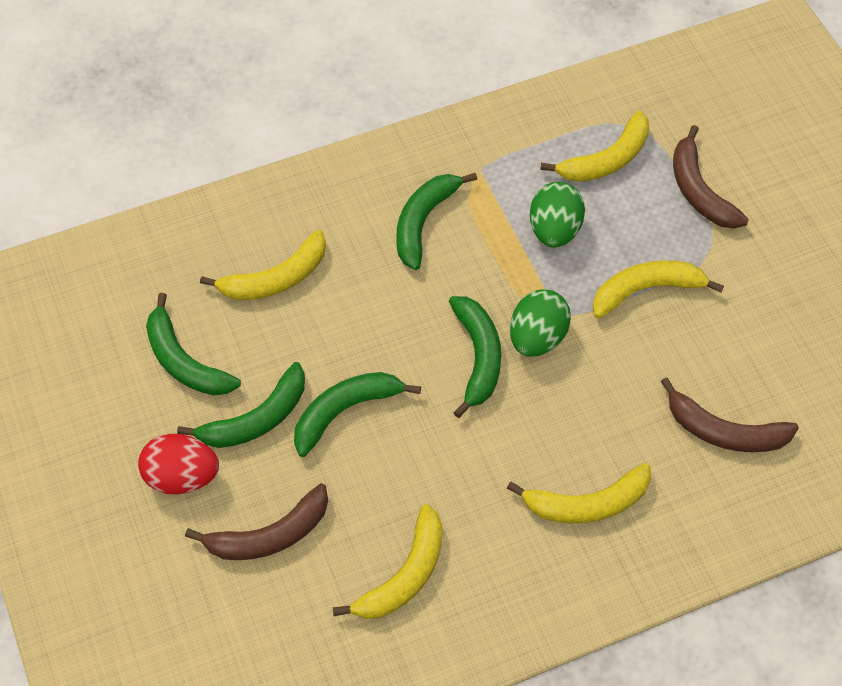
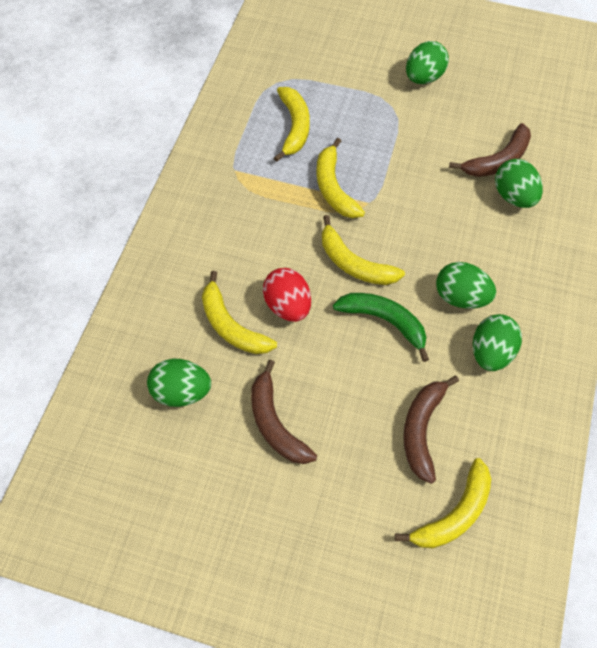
green banana: [146,293,241,395] [177,362,305,448] [294,372,421,457] [396,173,477,270] [449,296,501,418] = 5 -> [333,293,429,362] = 1
green egg: [510,289,571,357] [530,182,585,247] = 2 -> [147,359,211,407] [406,41,449,84] [436,262,496,309] [473,314,522,371] [495,159,543,208] = 5

